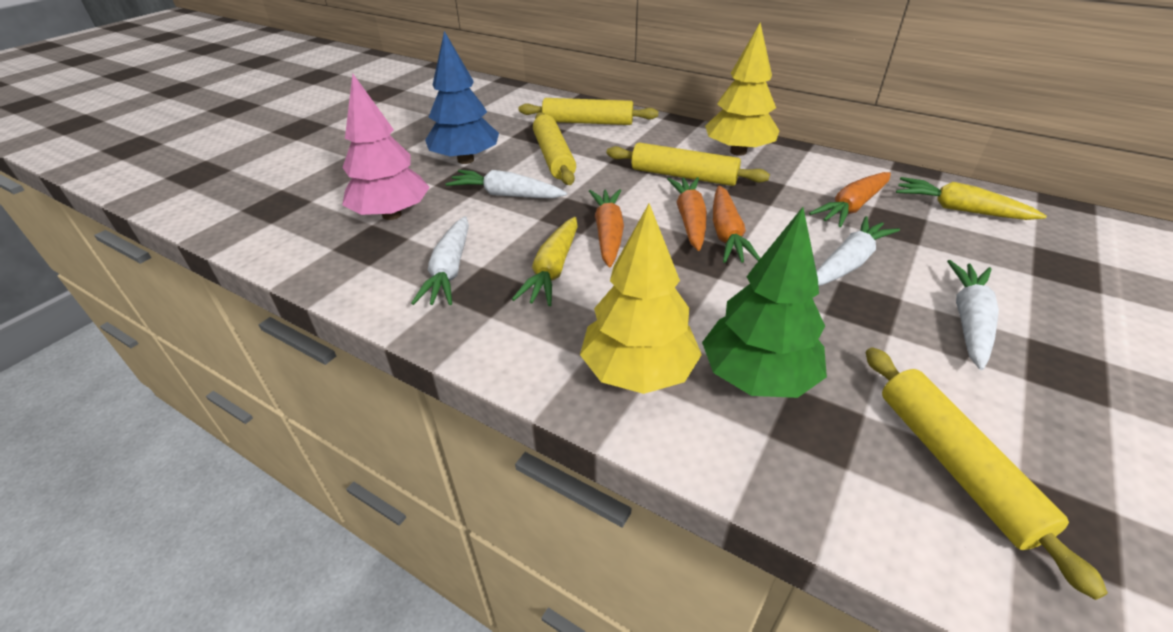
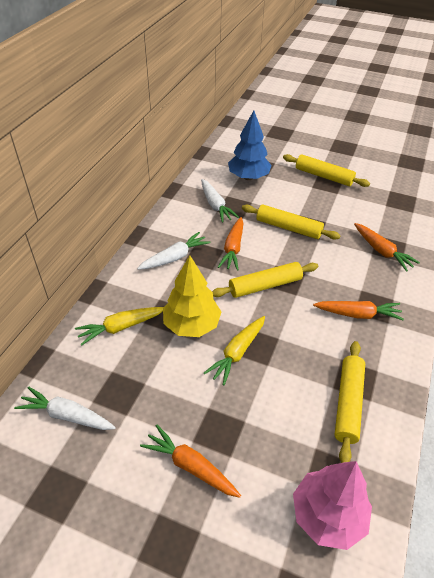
green tree: [702,207,827,398] = 1 -> none = 0
white carrot: [411,216,469,305] [446,170,567,198] [816,216,900,286] [947,260,999,370] = 4 -> [14,386,116,430] [137,232,210,270] [201,179,239,223] = 3
yellow tree: [580,203,702,394] [705,23,779,156] = 2 -> [163,255,221,337] = 1

